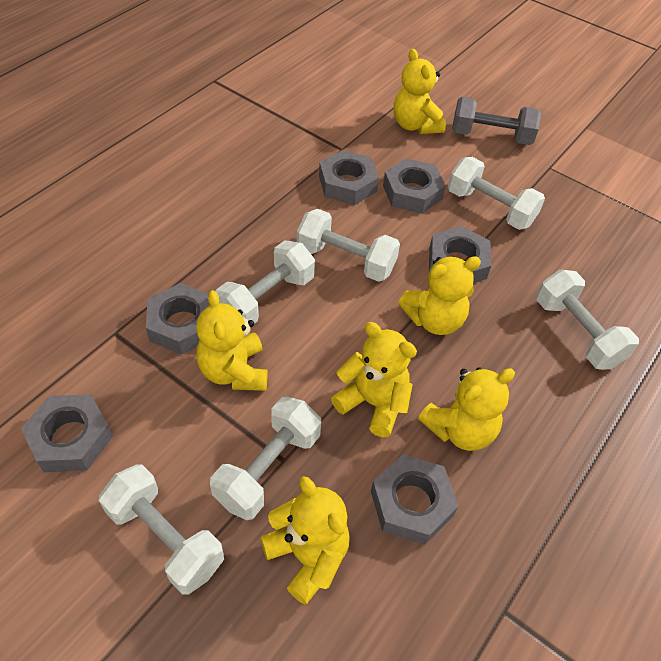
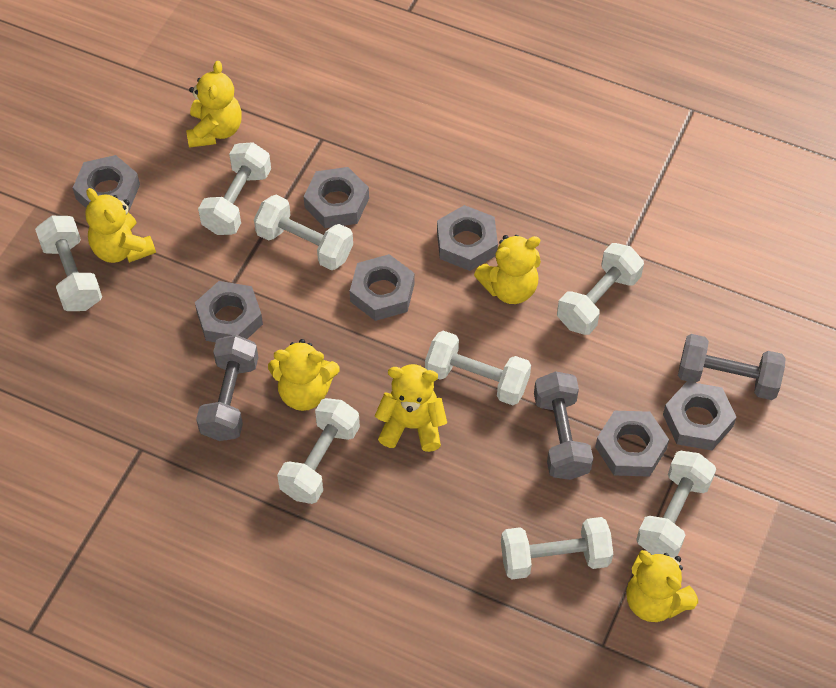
grey dumbbell: [452,97,541,145] = 1 -> [196,335,258,441] [534,371,593,480] [678,334,785,400] = 3
grey nut: [21,394,113,472] [146,283,210,355] [319,150,379,205] [371,454,458,544] [383,159,446,214] [429,226,492,283] = 6 -> [73,155,140,211] [195,281,263,342] [304,167,369,228] [350,254,415,321] [437,205,498,271] [595,411,669,477] [663,381,736,450] = 7
white dumbbell: [99,464,224,595] [210,397,321,520] [215,240,315,324] [297,209,400,282] [448,157,545,230] [536,269,639,370] = 6 -> [35,216,102,311] [198,142,271,235] [254,195,353,270] [277,398,360,504] [425,331,531,405] [501,517,613,579] [557,243,644,335] [636,451,716,558] = 8

